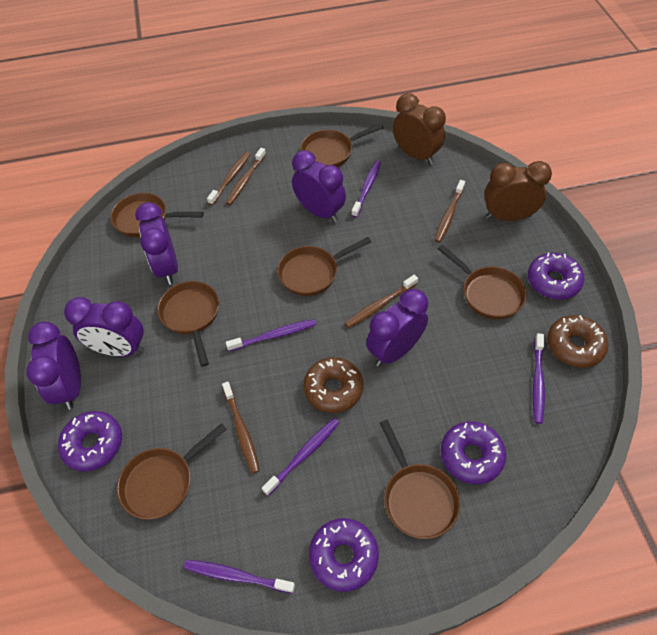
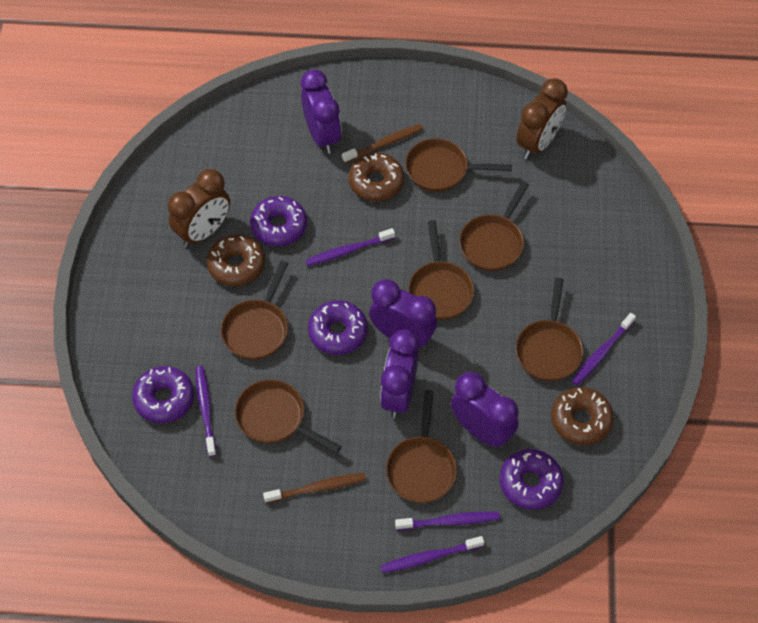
brown donut: [303,357,363,413] [547,315,608,368] = 2 -> [207,234,265,286] [349,153,404,201] [551,387,614,445] = 3
brown toothbrush: [207,152,251,205] [222,382,260,474] [226,148,266,205] [345,275,418,328] [435,180,465,243] = 5 -> [263,473,366,503] [342,124,423,163] = 2
purple clock: [26,322,81,410] [64,297,144,356] [135,202,178,285] [292,150,346,223] [366,289,428,367] = 5 -> [301,69,342,154] [369,279,437,349] [380,330,419,419] [451,372,519,448] = 4

